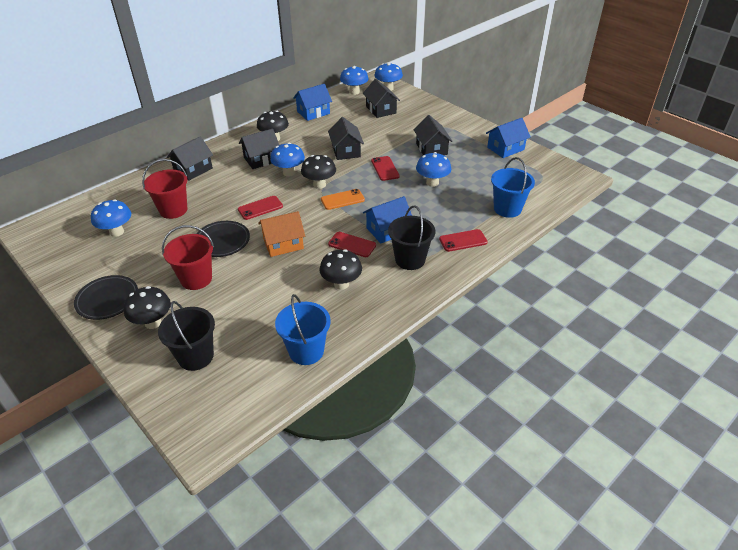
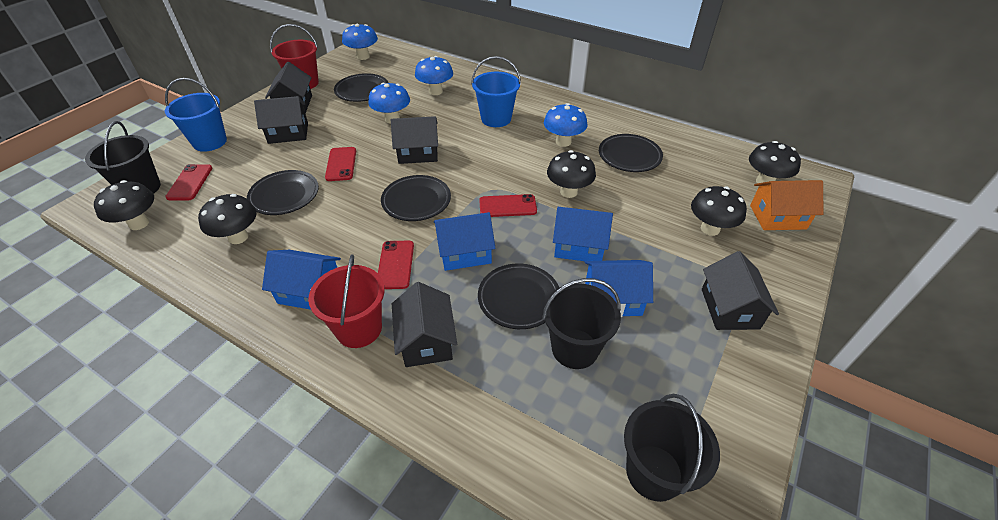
black bucket: [158,301,215,371] [388,205,435,270] = 2 -> [85,121,161,194] [543,278,621,369] [624,394,720,502] = 3
black mushroom: [124,286,171,329] [257,111,289,141] [301,155,336,189] [319,249,362,290] = 4 -> [94,180,154,230] [198,194,256,244] [547,150,596,198] [691,186,747,236] [749,141,801,183] = 5
black plate: [74,275,138,320] [196,221,250,257] = 2 -> [247,170,319,215] [334,73,388,102] [381,175,451,221] [478,264,559,329] [599,134,663,172] = 5
blue house: [293,84,332,121] [363,196,412,243] [486,118,530,158] = 3 -> [262,250,341,310] [434,212,495,271] [553,207,613,261] [585,260,653,317] = 4
blue mushroom: [91,199,131,237] [270,143,305,176] [340,66,368,95] [374,63,403,91] [416,152,451,187] = 5 -> [342,24,378,60] [368,82,410,124] [415,56,453,95] [544,103,588,147] = 4
orange phone: [321,189,365,210] = 1 -> none = 0

